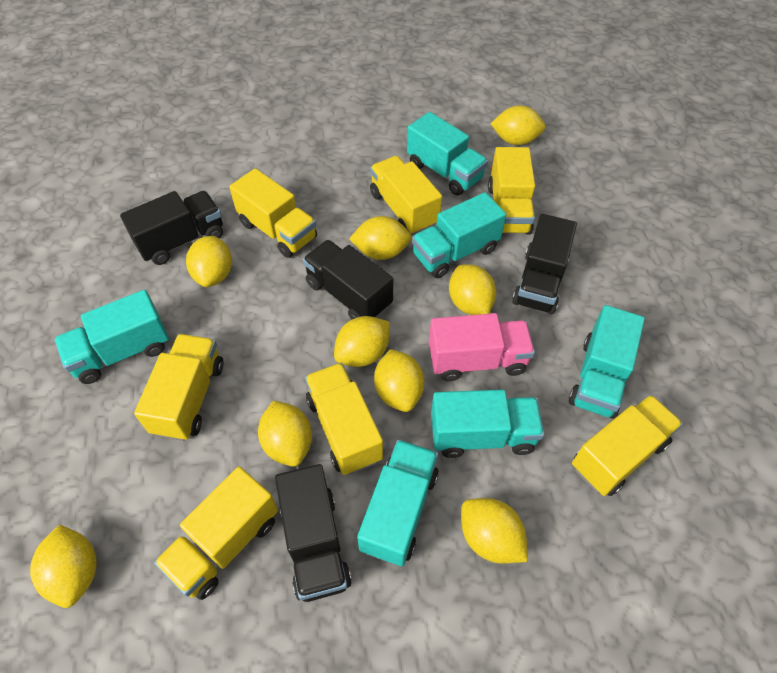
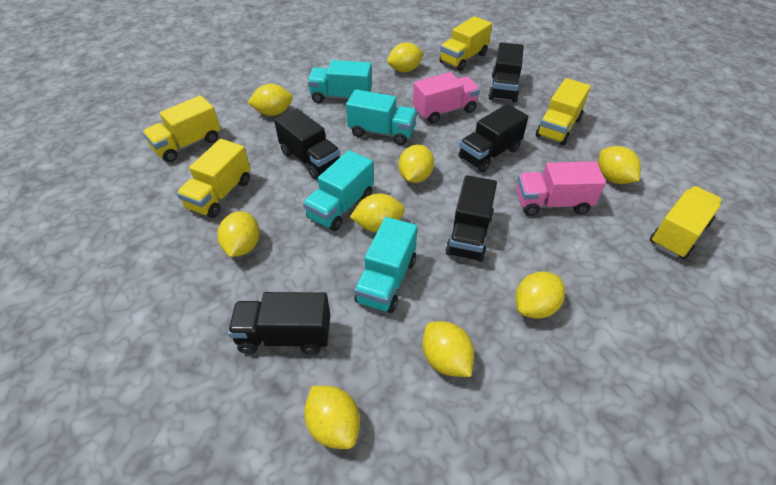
black truck: [120,191,223,265] [275,464,352,602] [303,240,393,319] [512,214,577,314] = 4 -> [228,292,330,355] [274,108,340,179] [446,175,497,262] [458,104,528,172] [489,42,524,103] = 5
pink truck: [429,313,535,381] = 1 -> [413,72,480,124] [516,161,606,216] = 2
turquoise truck: [54,290,169,384] [357,440,439,566] [407,112,488,196] [412,192,506,278] [431,390,544,458] [569,305,645,419] = 6 -> [303,150,374,231] [307,60,372,103] [346,89,417,145] [354,217,417,313] = 4
yellow truck: [134,334,223,441] [154,467,278,600] [229,168,317,258] [305,363,383,475] [370,156,442,235] [488,147,535,235] [572,395,683,496] = 7 -> [142,95,221,162] [177,139,251,218] [439,16,492,71] [536,78,591,145] [650,186,723,259] = 5

